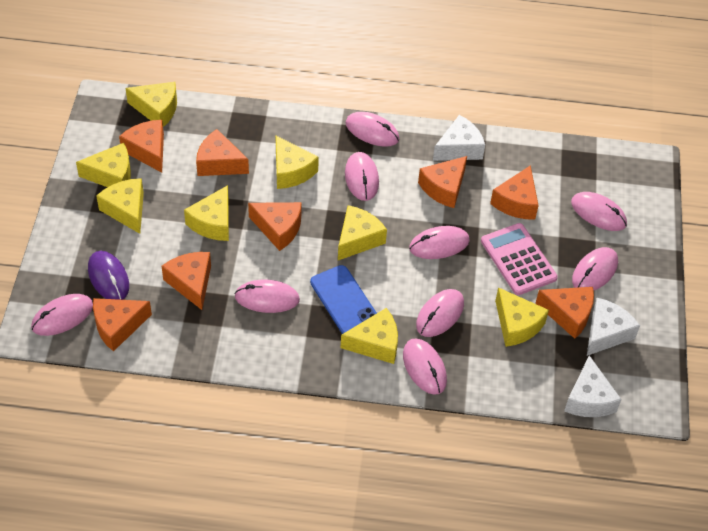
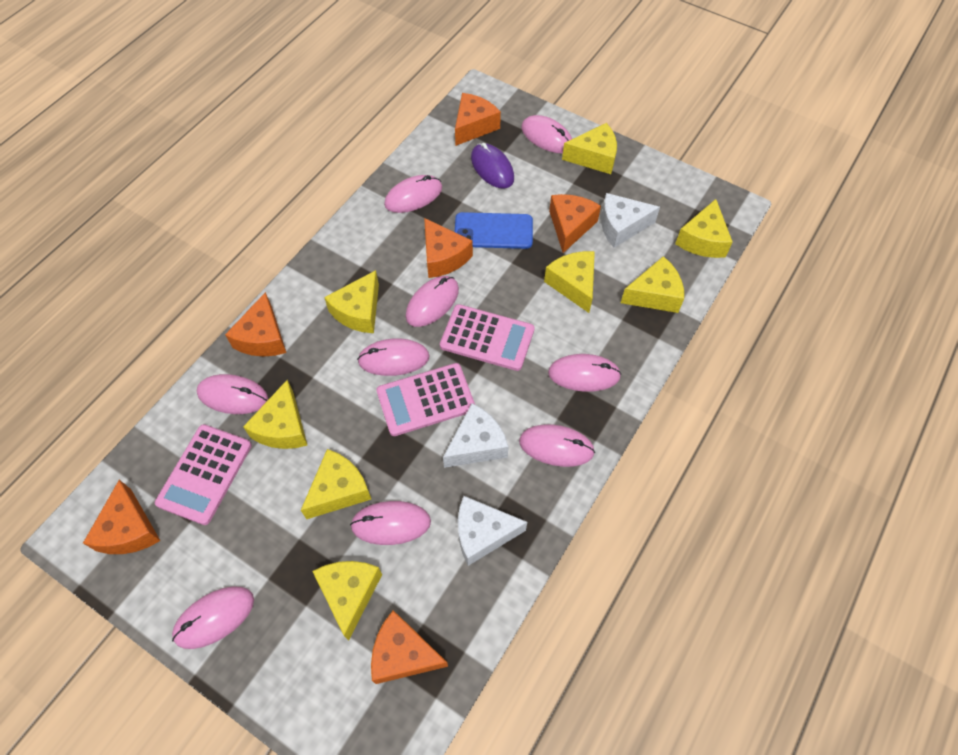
orange cheese: [93,298,152,352] [119,120,164,173] [162,252,211,310] [196,129,249,176] [248,202,302,251] [418,156,467,208] [490,165,539,220] [535,287,594,339] = 8 -> [83,480,160,554] [225,292,286,357] [371,610,448,684] [424,218,473,278] [455,93,501,146] [549,194,601,253] = 6
pink calculator: [481,223,558,295] = 1 -> [155,424,252,525] [376,363,475,436] [440,304,535,371] = 3

